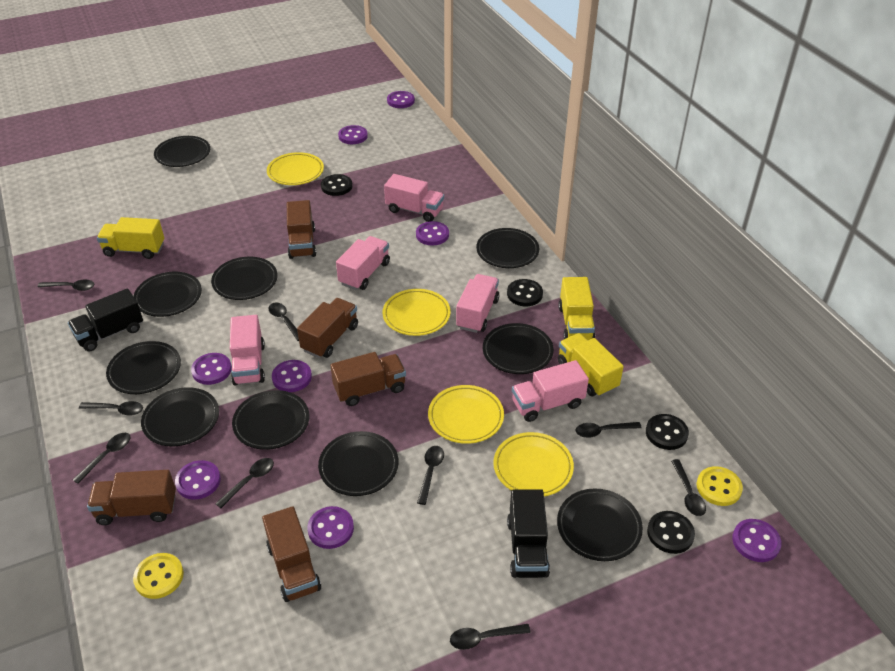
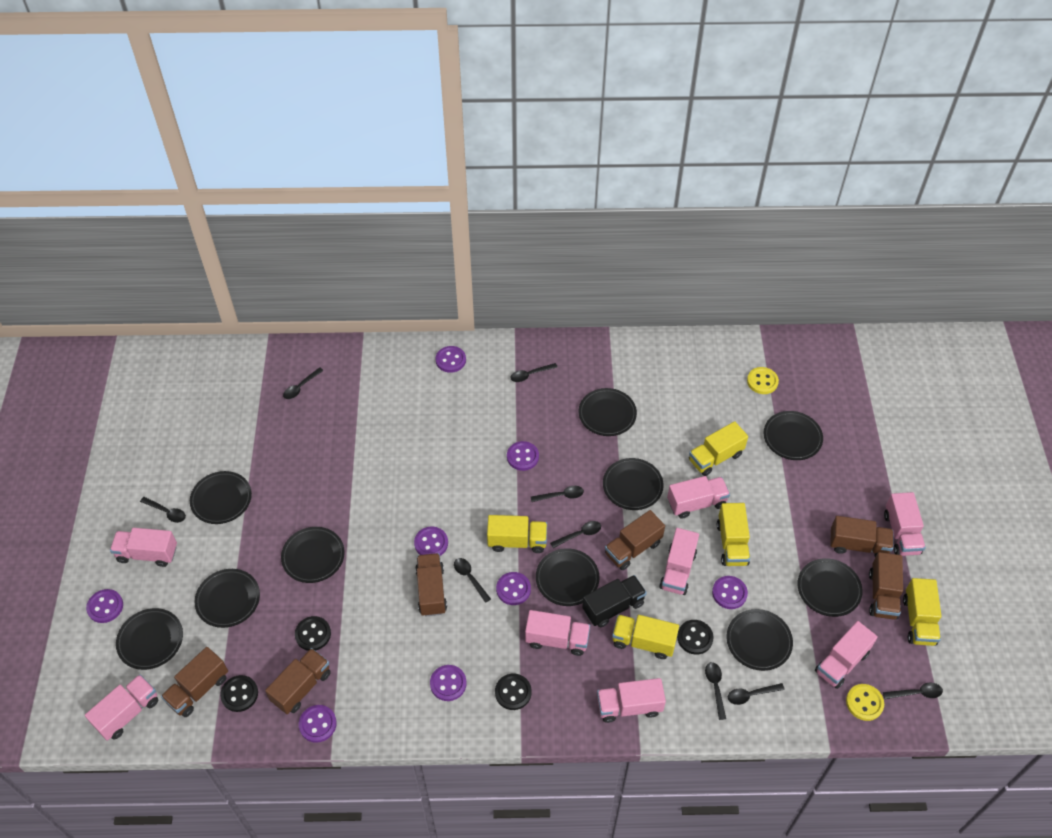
black truck: [68,289,143,351] [507,489,550,578] = 2 -> [582,575,647,627] = 1
brown truck: [87,470,176,525] [262,506,321,602] [287,200,316,259] [297,298,358,358] [330,352,406,406] = 5 -> [161,647,228,717] [265,648,331,714] [415,553,447,617] [605,510,665,570] [830,516,893,558] [869,552,903,620] = 6
pink truck: [230,315,265,385] [336,236,390,290] [384,174,444,222] [456,274,499,333] [512,360,589,422] = 5 -> [85,674,158,741] [110,528,177,567] [525,610,590,656] [597,678,666,723] [659,528,699,595] [667,476,730,518] [815,621,878,689] [884,492,926,556] = 8
yellow plate: [267,152,324,185] [382,289,451,336] [428,385,504,444] [493,432,574,496] = 4 -> none = 0
yellow truck: [97,217,164,259] [558,277,595,340] [558,333,624,397] = 3 -> [487,515,547,553] [612,615,679,659] [689,421,748,476] [717,503,750,566] [903,578,942,646] = 5

